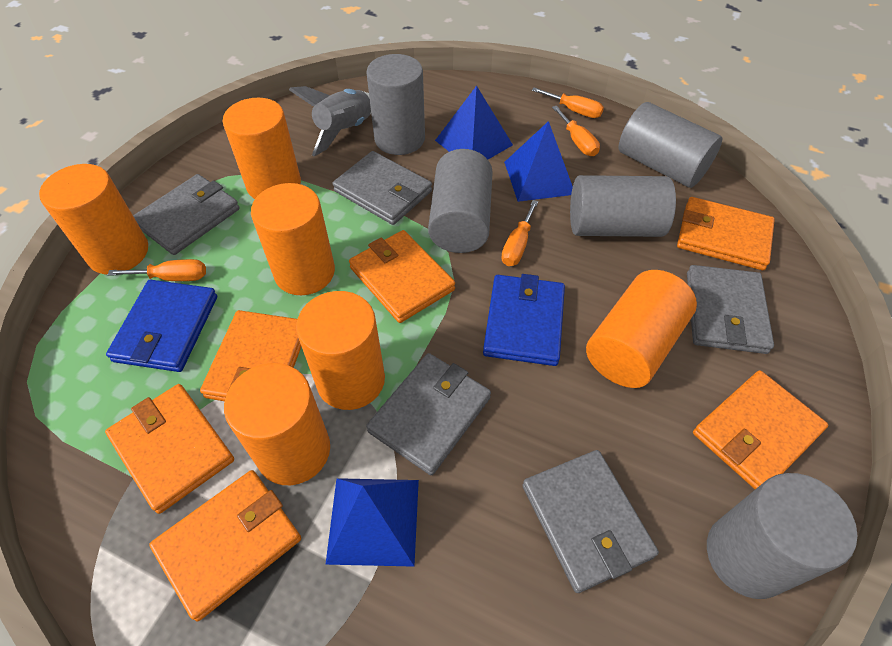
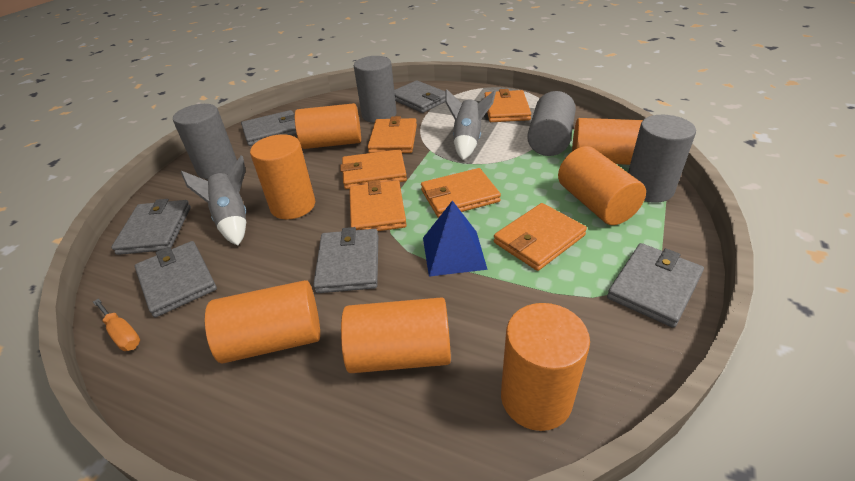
blue pyramid: [325,478,419,567] [435,86,513,159] [504,121,573,202] = 3 -> [423,200,488,277] = 1
blue wallet: [106,280,217,372] [483,274,565,366] = 2 -> none = 0
grey cylinder: [366,54,425,155] [428,149,493,253] [570,175,676,237] [618,102,722,188] [707,473,858,599] = 5 -> [173,104,237,179] [354,56,397,123] [527,91,576,156] [628,115,696,203] = 4
grey rocket: [289,86,371,156] = 1 -> [181,155,246,246] [445,89,496,160] = 2
grey wallet: [133,174,240,255] [333,151,432,225] [366,353,491,475] [522,450,659,593] [687,265,774,354] = 5 -> [111,199,191,255] [135,241,217,318] [241,110,296,146] [313,227,378,293] [394,80,445,113] [607,243,704,328] = 6
orange cylinder: [39,164,148,275] [223,98,301,199] [224,363,330,485] [251,183,335,295] [296,291,385,410] [586,270,697,388] = 6 -> [205,280,320,364] [250,134,315,219] [295,103,361,149] [341,297,451,373] [501,303,590,431] [558,146,646,225] [572,118,643,165] = 7
orange screwdriver: [108,259,206,281] [501,200,538,266] [532,87,604,118] [552,106,600,156] = 4 -> [93,298,140,351] = 1

